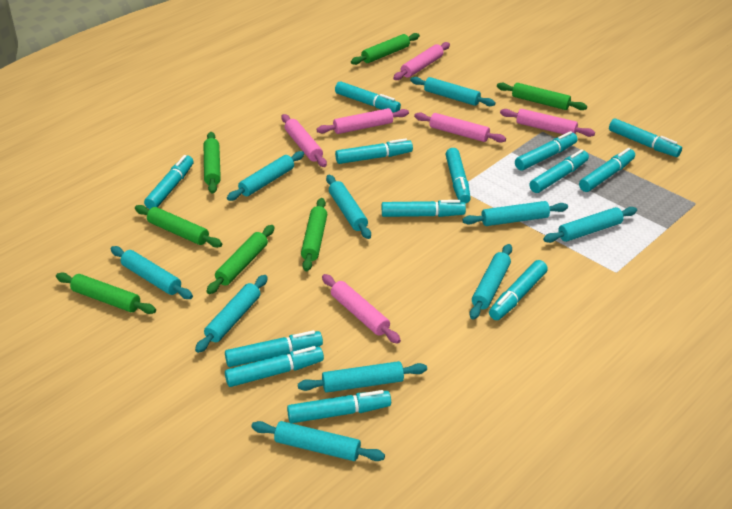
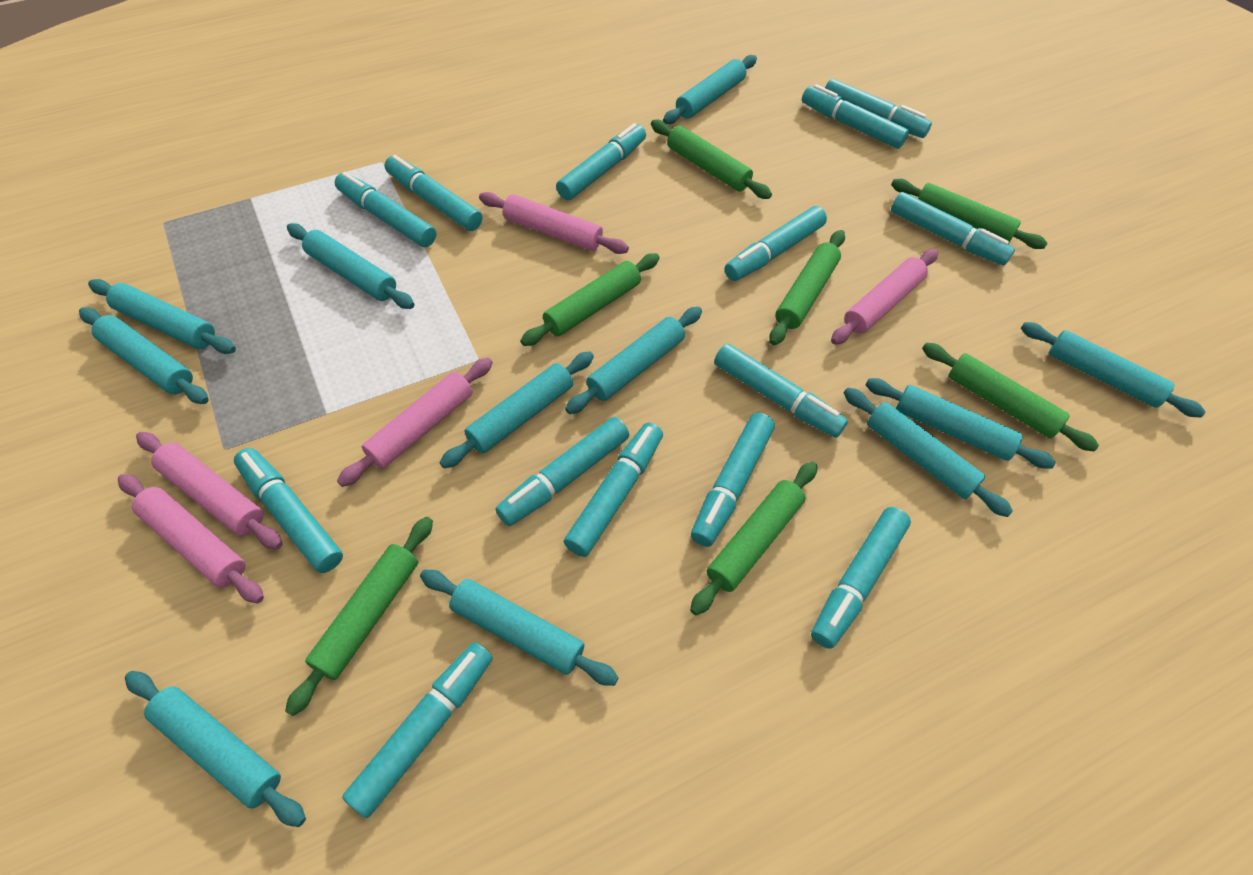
pink rolling pin: [281,114,327,167] [316,108,409,134] [322,274,401,344] [393,42,450,80] [414,112,506,143] [500,109,595,137] = 6 -> [118,474,264,603] [136,432,283,549] [337,358,493,487] [479,192,629,254] [831,249,938,345] = 5
turquoise marker: [144,155,194,209] [225,330,323,367] [225,346,324,387] [287,390,391,423] [335,81,401,112] [335,138,413,164] [382,200,466,217] [446,148,471,204] [489,260,548,320] [515,131,578,171] [529,149,589,193] [579,148,635,192] [609,118,682,157] = 13 -> [234,448,343,573] [335,172,436,247] [342,642,493,818] [385,155,483,231] [495,417,629,526] [556,123,646,200] [564,423,663,557] [691,413,775,547] [714,343,848,438] [725,206,827,281] [802,84,909,149] [811,507,911,649] [825,79,932,138] [891,192,1015,266] = 14
turquoise rolling pin: [111,246,193,299] [195,275,268,353] [227,151,304,201] [251,421,385,461] [298,361,427,393] [326,175,371,239] [410,77,496,106] [462,201,568,226] [470,244,512,320] [543,207,637,243] = 10 -> [79,307,209,404] [88,279,236,354] [125,671,306,827] [287,223,415,309] [420,570,619,686] [439,351,594,468] [565,307,702,414] [663,55,757,124] [844,388,1013,517] [866,378,1056,468] [1021,322,1206,418] = 11

